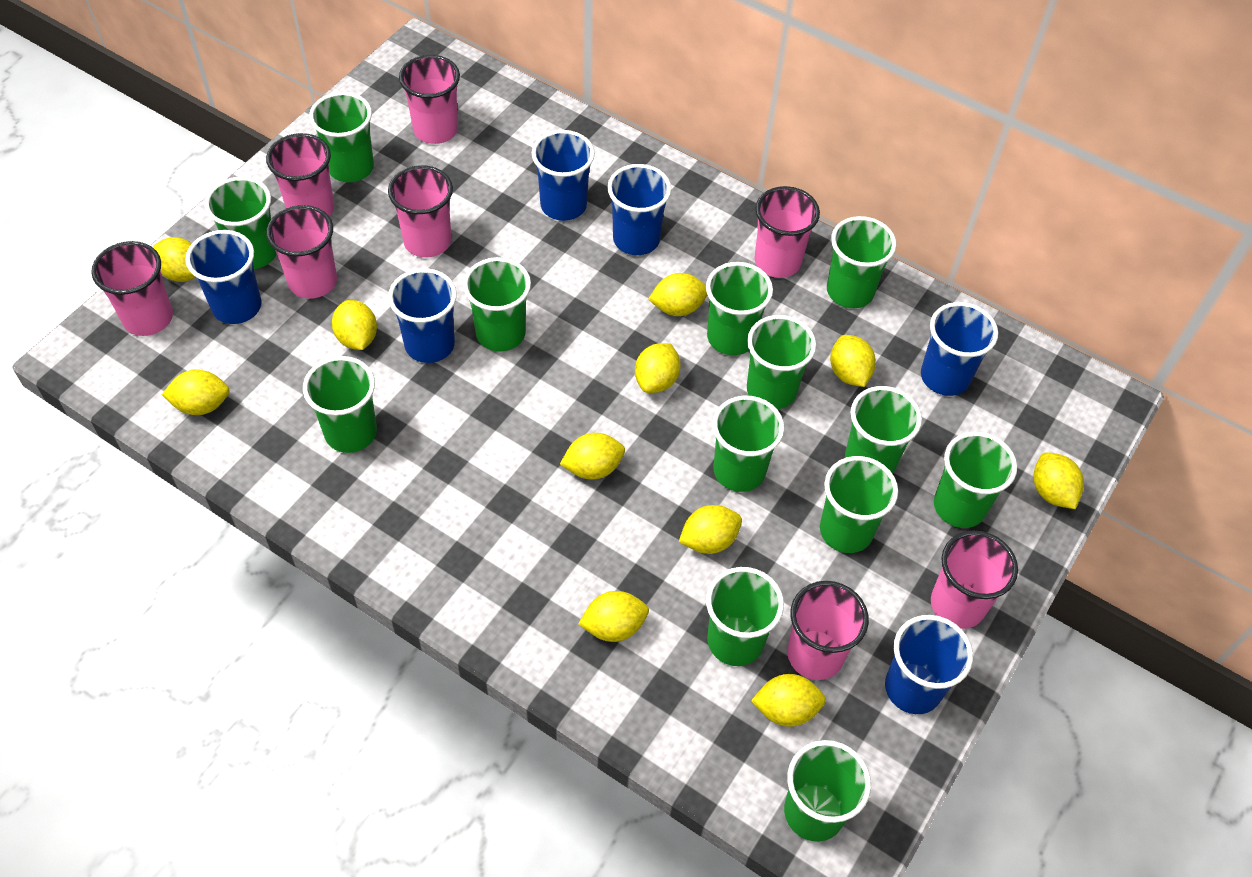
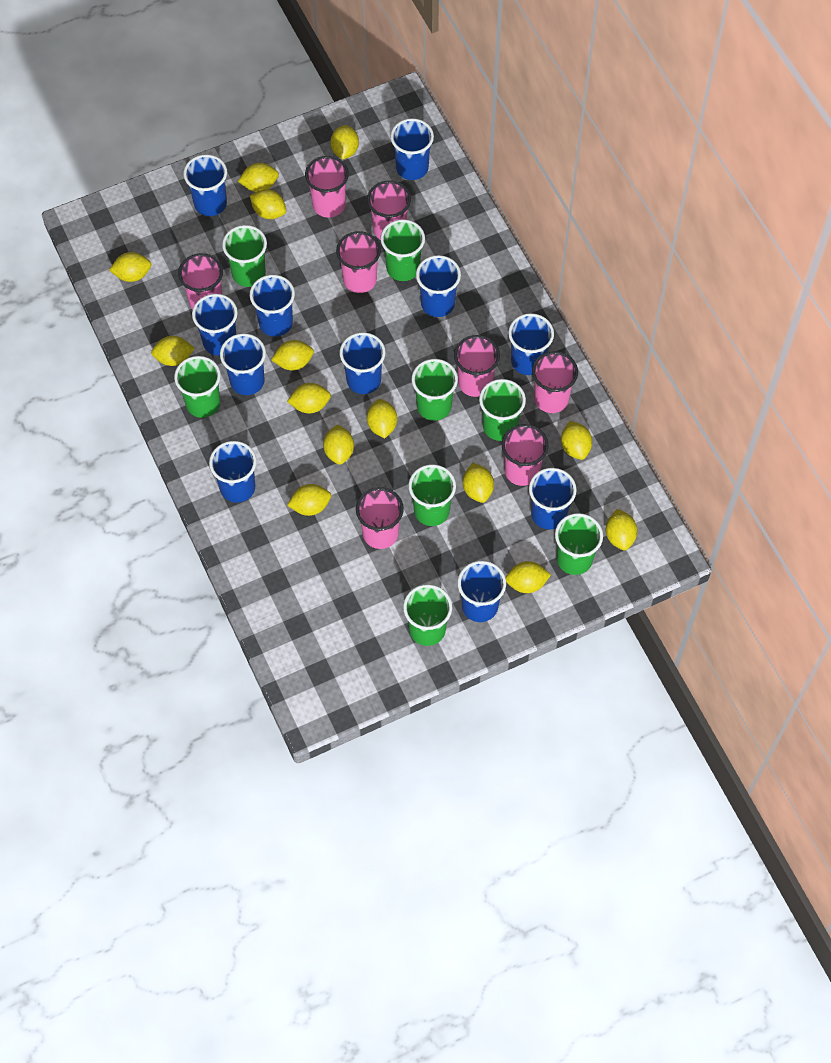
blue cup: [186,230,262,324] [388,268,457,363] [532,130,595,221] [607,164,671,255] [885,615,973,714] [921,302,998,396] = 6 -> [183,154,227,216] [192,294,238,356] [209,441,257,503] [220,333,266,395] [250,275,295,336] [340,332,386,394] [390,118,434,180] [416,255,461,317] [457,561,506,622] [508,313,554,375] [529,468,577,529] = 11
green cup: [205,177,277,269] [303,356,377,453] [309,92,374,182] [463,257,531,352] [706,262,773,355] [706,567,784,666] [713,396,784,492] [747,315,816,409] [784,740,871,842] [820,456,898,553] [827,216,897,308] [845,386,922,474] [934,432,1017,528] = 13 -> [174,356,221,418] [222,225,267,287] [380,219,425,281] [403,584,452,646] [408,464,456,526] [412,359,458,421] [479,379,526,441] [555,513,603,575] = 8
yellow lemon: [153,237,196,282] [162,370,230,415] [332,300,377,350] [560,433,625,479] [578,591,649,642] [635,343,681,393] [648,273,707,316] [679,505,742,554] [751,674,826,727] [830,335,876,387] [1034,452,1084,509] = 11 -> [109,252,151,282] [151,336,195,366] [238,163,279,192] [250,189,286,219] [271,340,314,370] [287,383,331,414] [287,484,331,516] [323,425,354,465] [330,125,359,159] [367,399,397,438] [463,463,494,503] [506,561,551,593] [561,421,592,460] [606,509,638,550] = 14

